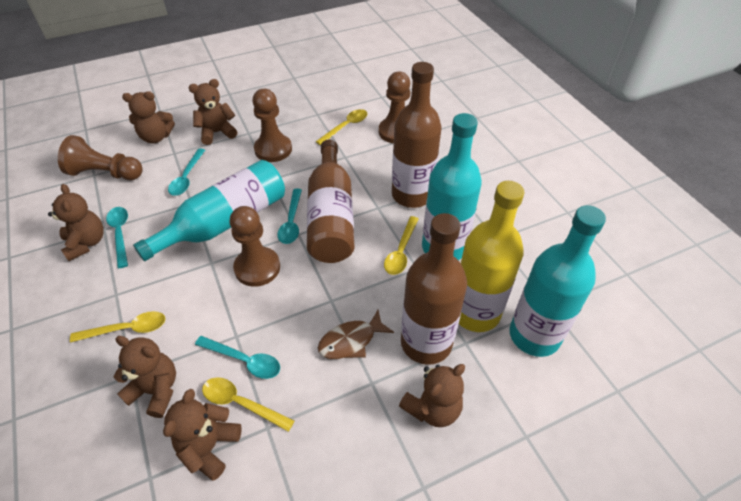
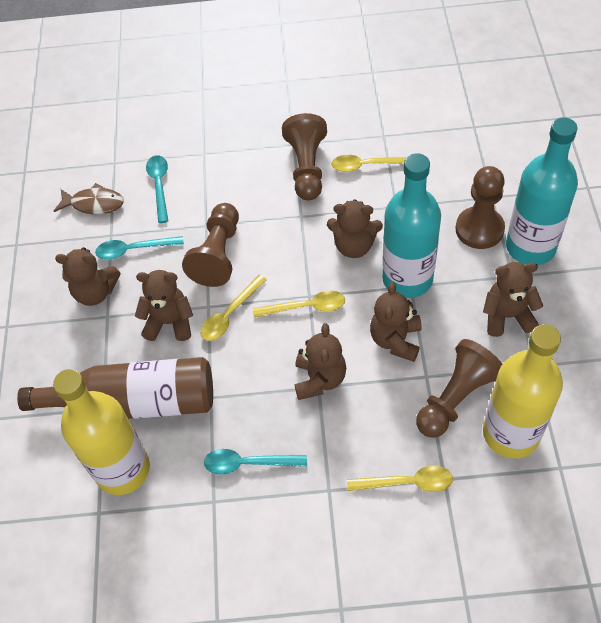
brown bottle: [307,139,354,263] [392,62,442,208] [401,213,467,365] = 3 -> [17,357,213,419] = 1
turquoise bottle: [133,160,285,261] [422,113,482,260] [510,205,606,357] = 3 -> [382,153,441,298] [506,118,578,265] = 2
turquoise spoon: [106,207,128,268] [168,148,205,196] [195,336,280,379] [277,189,302,244] = 4 -> [95,236,184,259] [146,155,168,223] [204,449,307,475] = 3
yellow bottle: [459,181,524,332] = 1 -> [53,369,150,495] [483,324,563,459] = 2

